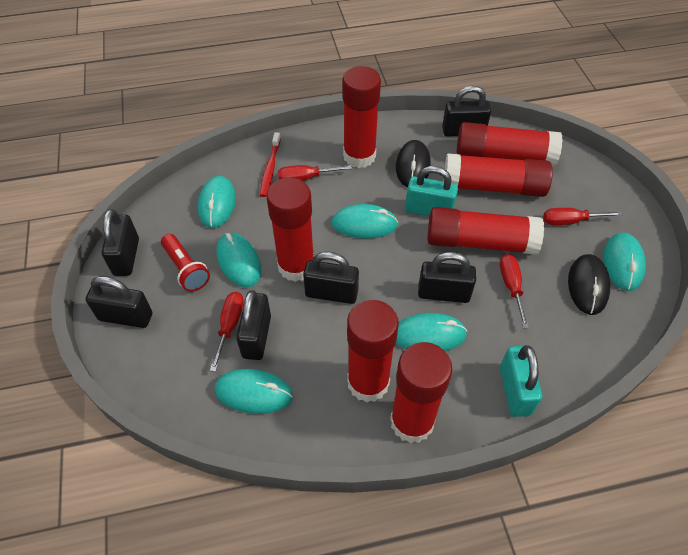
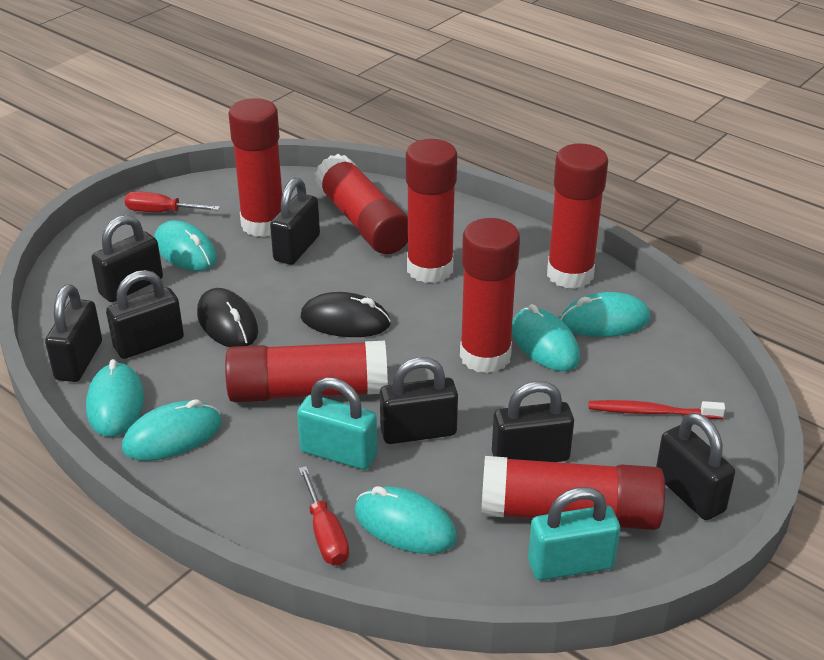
black padlock: [85,276,152,328] [102,209,139,276] [236,290,271,360] [303,252,359,304] [418,252,476,303] [442,86,491,136] = 6 -> [45,284,102,382] [91,215,163,302] [106,270,184,359] [270,178,320,265] [380,357,458,444] [492,381,574,462] [656,413,735,520] = 7
red flashlight: [161,234,210,292] = 1 -> none = 0
red screwdriver: [210,292,244,372] [278,165,352,181] [500,254,529,328] [543,208,623,225] = 4 -> [125,191,220,212] [298,466,349,566] = 2

